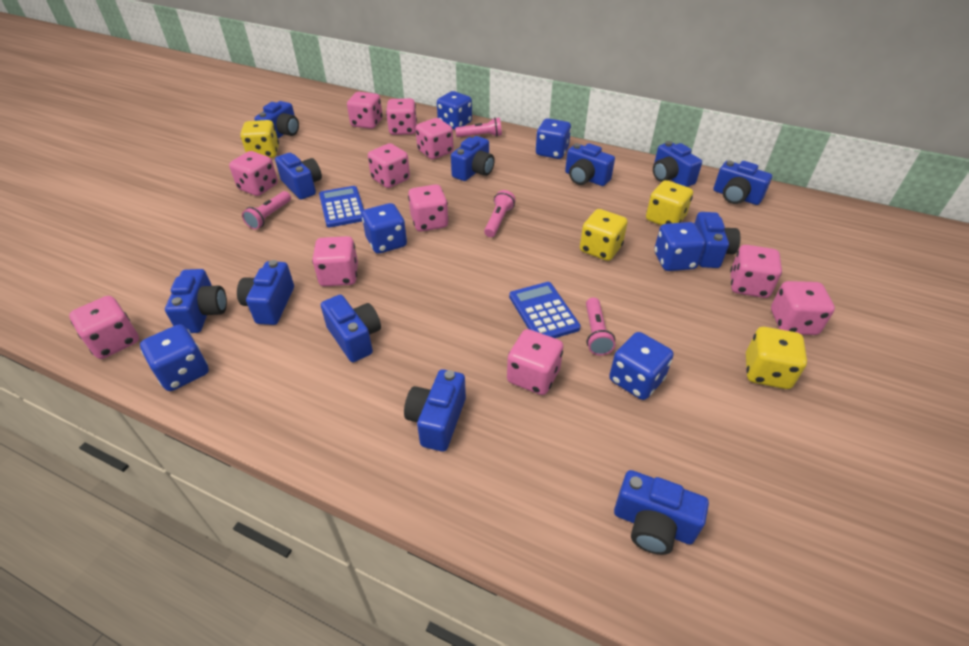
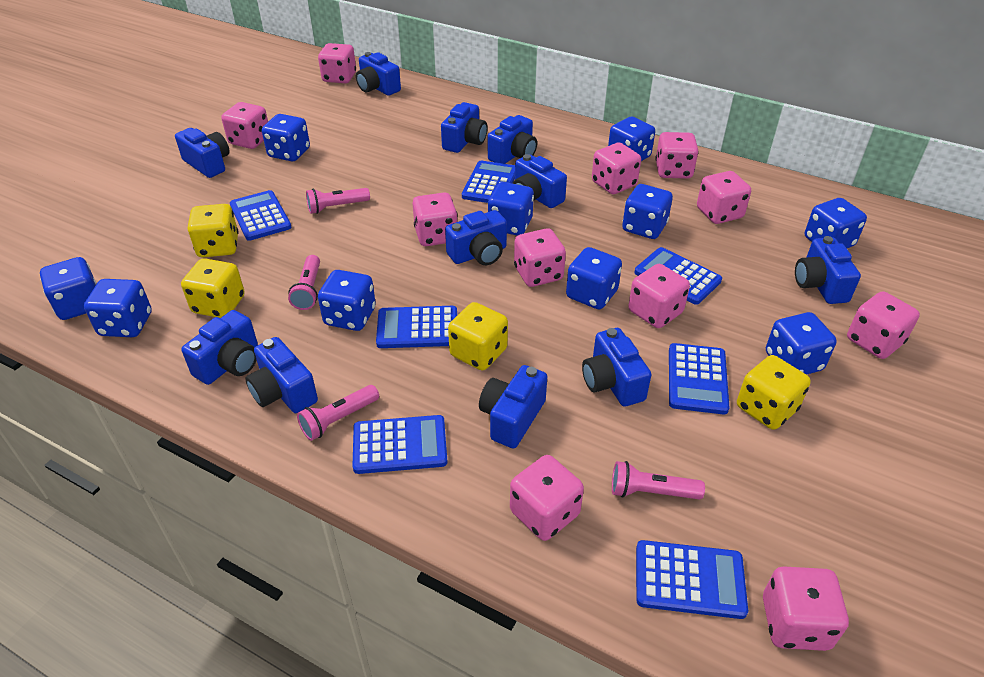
blue calculator: [319,186,364,227] [509,282,581,338] = 2 -> [230,190,291,241] [352,415,447,474] [376,306,457,348] [462,161,515,203] [634,247,722,305] [636,540,748,619] [669,343,730,414] = 7
blue camera: [165,269,227,333] [237,260,294,325] [254,101,299,139] [275,153,322,199] [321,295,381,362] [404,369,466,452] [451,136,495,181] [565,143,615,186] [614,470,709,555] [653,141,702,187] [694,212,741,268] [713,161,772,205] = 12 -> [175,128,230,178] [181,310,258,385] [245,337,318,413] [356,52,401,96] [441,102,488,153] [445,210,507,265] [479,365,547,449] [488,115,537,164] [513,154,567,208] [582,328,651,407] [795,236,861,304] = 11
blue dice: [140,324,209,391] [362,203,407,254] [437,91,472,130] [536,118,571,159] [609,332,674,400] [654,222,706,271] = 6 -> [40,257,97,320] [84,279,152,337] [262,114,310,161] [318,270,376,331] [488,182,534,236] [566,247,622,309] [608,117,655,161] [622,184,673,239] [766,312,837,375] [805,198,867,248] = 10

